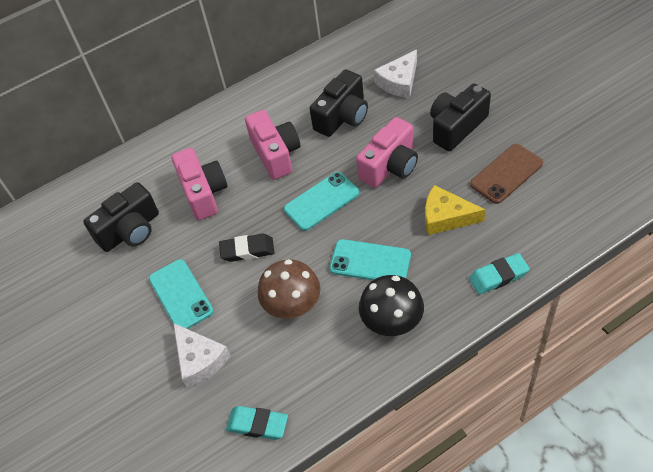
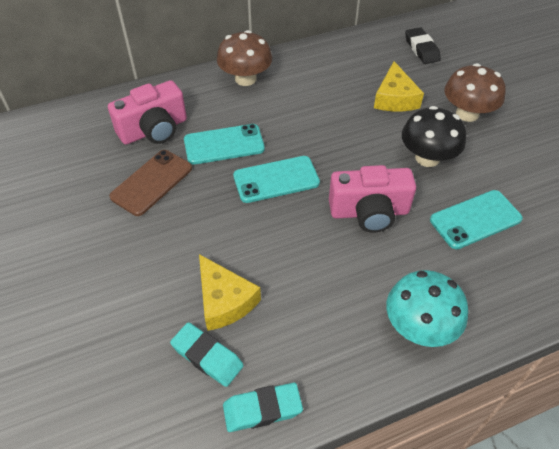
black camera: [83,182,159,252] [310,69,368,137] [430,84,491,151] = 3 -> none = 0
brown mushroom: [258,259,320,318] = 1 -> [217,30,272,86] [444,63,506,122] = 2
pink camera: [171,148,228,220] [245,110,300,180] [356,117,418,188] = 3 -> [108,80,187,145] [329,165,416,233] = 2
turquoise mushroom: none = 0 -> [386,270,468,347] = 1
white cheese: [173,323,231,388] [374,50,417,98] = 2 -> none = 0
yellow cheese: [425,185,485,235] = 1 -> [199,254,261,331] [374,61,424,112] = 2

